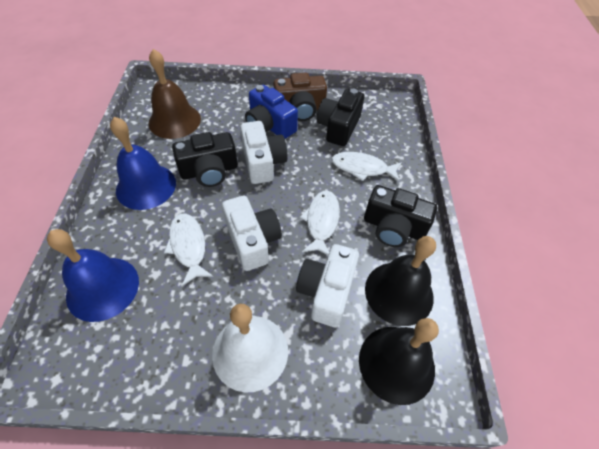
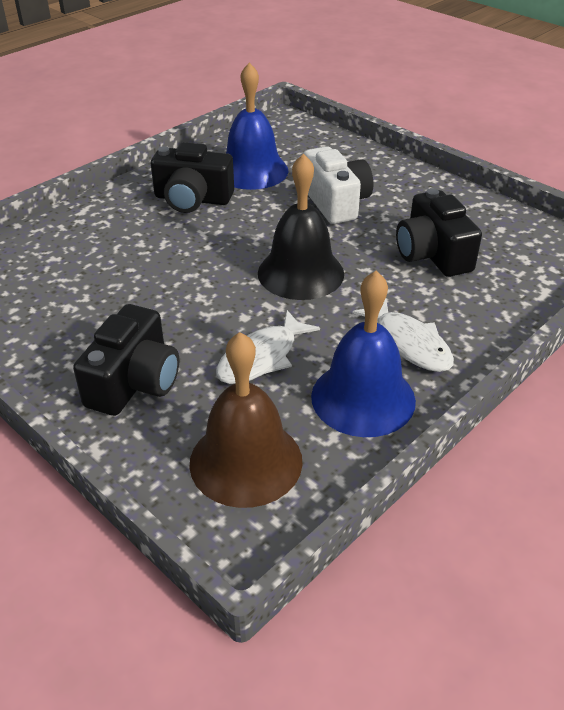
black bell: [359,318,439,405] [365,236,436,326] = 2 -> [258,153,344,300] = 1
blue camera: [245,85,298,139] = 1 -> none = 0
brown camera: [274,73,327,121] = 1 -> none = 0
white bell: [212,304,288,392] = 1 -> none = 0
white camera: [222,196,282,271] [240,121,288,184] [296,244,359,327] = 3 -> [303,146,373,224] = 1
white fish: [164,214,213,286] [300,191,340,255] [332,152,402,182] = 3 -> [216,310,320,384] [352,298,454,372] = 2

